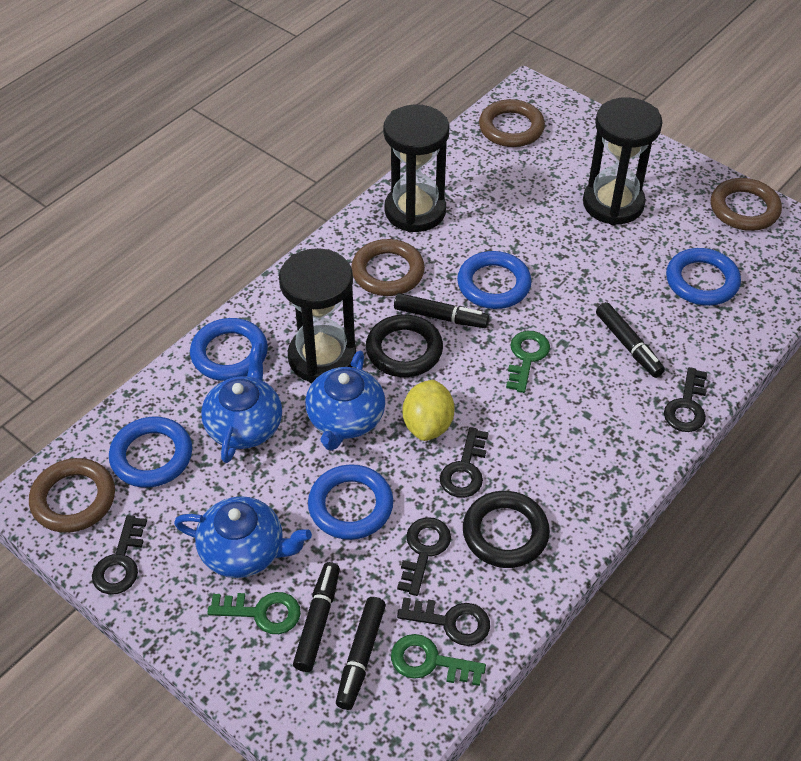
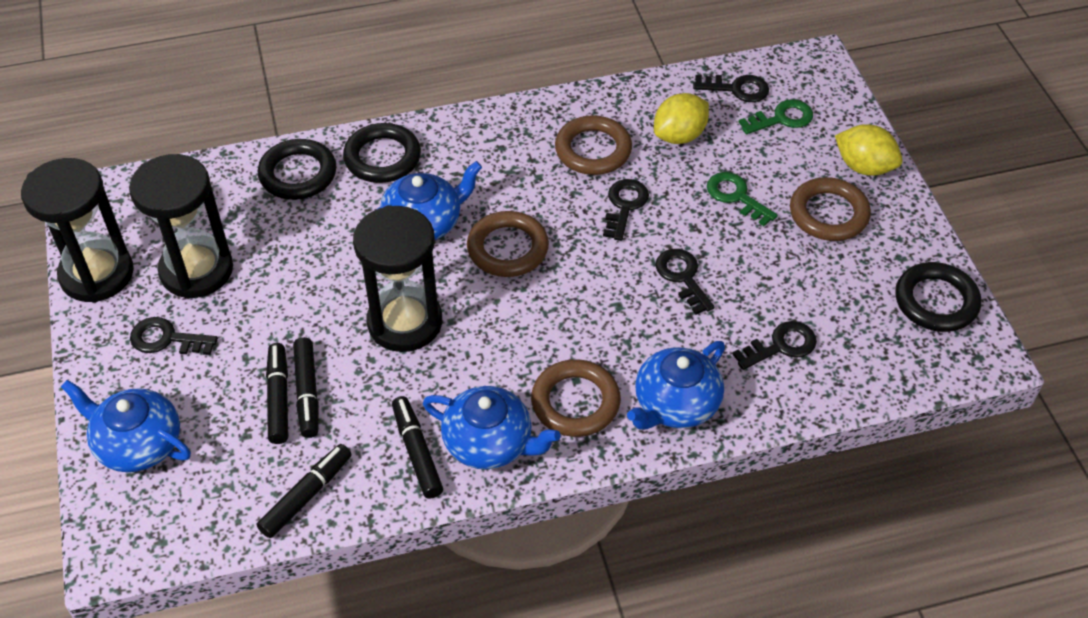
black ring: [366,315,443,377] [463,491,550,568] = 2 -> [258,139,336,200] [343,123,421,183] [895,262,981,332] = 3
blue ring: [109,417,192,488] [190,318,268,381] [308,464,393,540] [457,251,532,309] [666,248,741,306] = 5 -> none = 0
blue teapot: [174,496,312,578] [201,342,282,463] [305,351,385,451] = 3 -> [61,380,191,472] [376,161,482,240] [423,386,561,469] [627,341,725,430] = 4
green key: [207,592,301,634] [391,634,486,686] [506,331,550,393] = 3 -> [707,172,778,226] [739,99,813,134] = 2
yellow lemon: [403,380,455,441] = 1 -> [654,93,709,144] [835,124,903,176] = 2

